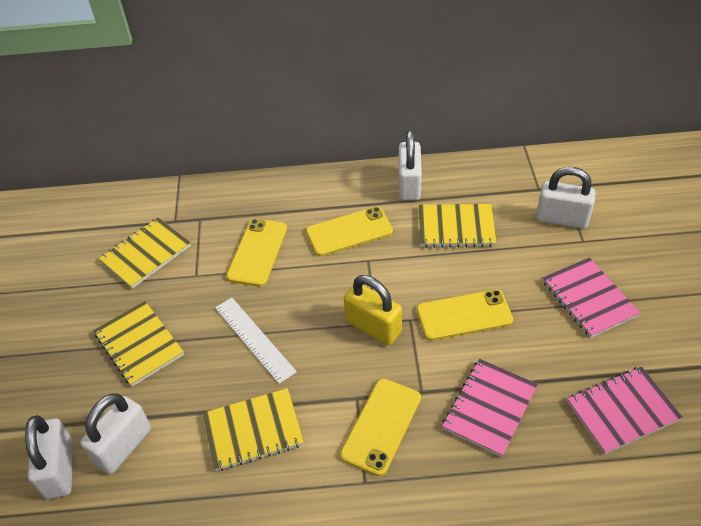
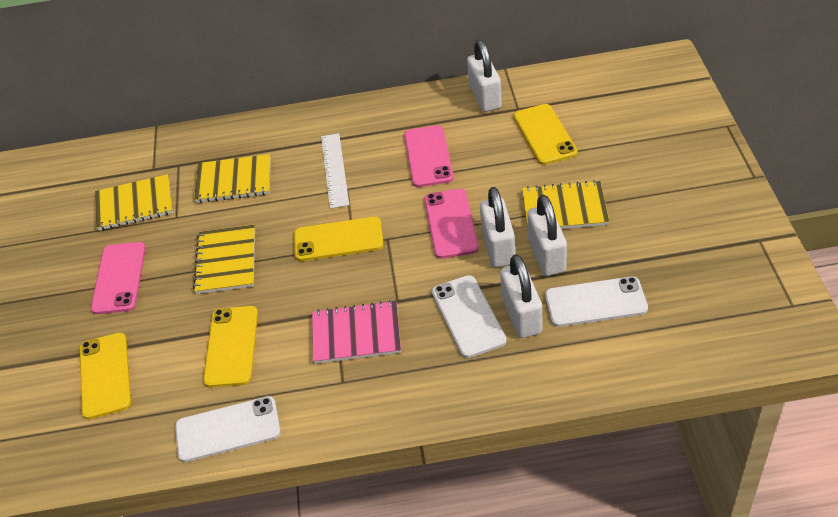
pink notebook: [442,359,538,457] [543,257,640,338] [567,367,683,454] = 3 -> [312,300,401,364] = 1
pink phone: none = 0 -> [91,242,146,314] [404,125,454,187] [424,189,479,259] = 3
white phone: none = 0 -> [175,396,281,462] [432,275,507,358] [545,276,648,327] = 3
yellow padlock: [344,275,402,345] = 1 -> none = 0

